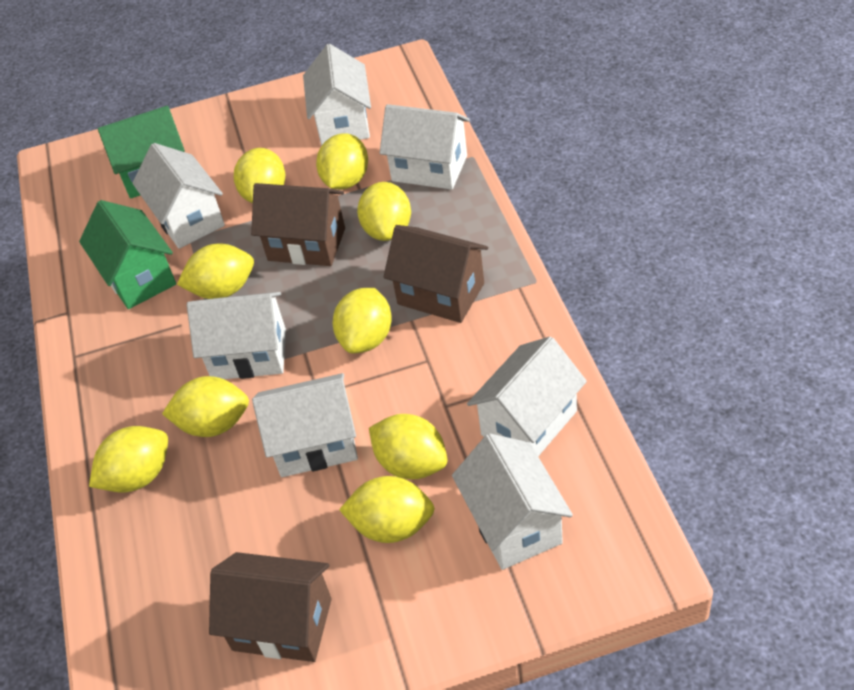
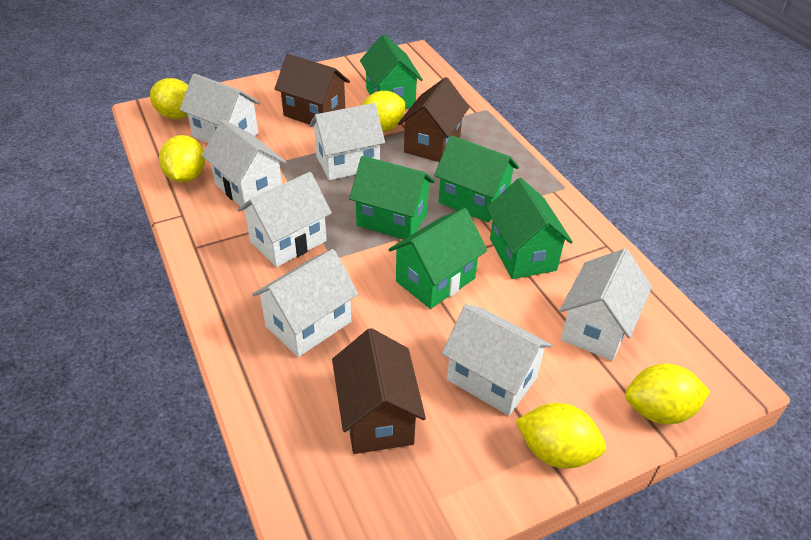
green house: [79,200,176,309] [98,106,185,199] = 2 -> [349,156,435,239] [360,34,423,109] [388,208,487,309] [434,136,519,223] [486,178,573,279] = 5
yellow lemon: [89,426,168,493] [162,376,249,437] [177,244,254,299] [234,148,285,203] [316,133,368,190] [333,288,392,354] [339,476,435,543] [357,182,411,241] [369,414,447,479] = 9 -> [150,78,188,119] [159,135,205,182] [362,91,405,132] [515,403,606,469] [625,364,710,424] = 5

